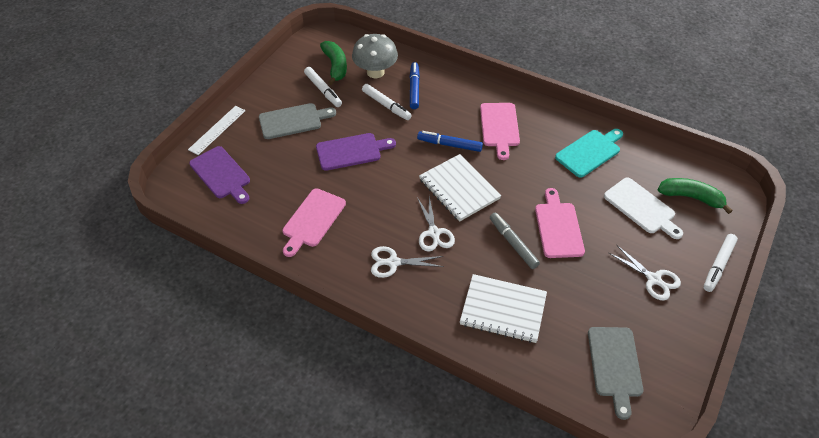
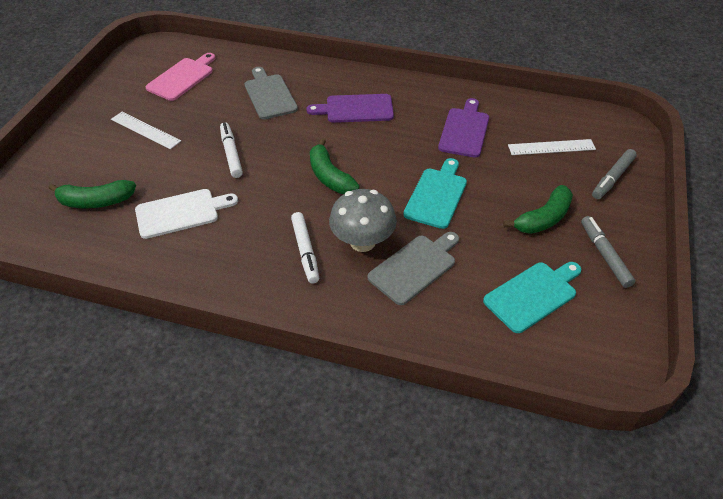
blue marker: [410,62,420,109] [417,131,483,152] = 2 -> none = 0
green banana: [320,41,347,85] [658,178,733,214] = 2 -> [48,180,136,209] [310,139,359,194] [503,185,573,234] = 3
grey marker: [490,212,540,269] = 1 -> [581,216,635,288] [592,149,637,199] = 2
pink cutting board: [282,188,346,257] [480,103,520,160] [535,188,585,258] = 3 -> [146,53,215,101] = 1
turquoise cutting board: [555,129,623,177] = 1 -> [403,158,467,229] [483,262,581,333] = 2
white marker: [304,67,342,107] [362,84,412,120] [704,234,738,292] = 3 -> [220,122,243,178] [291,212,319,284] = 2
white notebook: [419,154,501,222] [460,274,547,343] = 2 -> none = 0
white ruler: [188,106,246,155] = 1 -> [111,112,181,150] [508,139,596,155] = 2
white scissors: [371,246,444,278] [417,196,455,252] [609,245,681,300] = 3 -> none = 0

